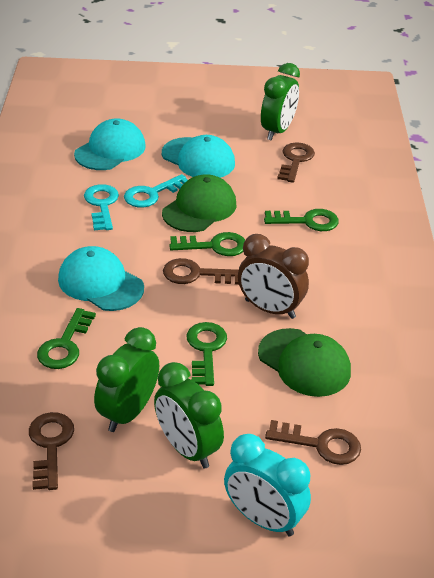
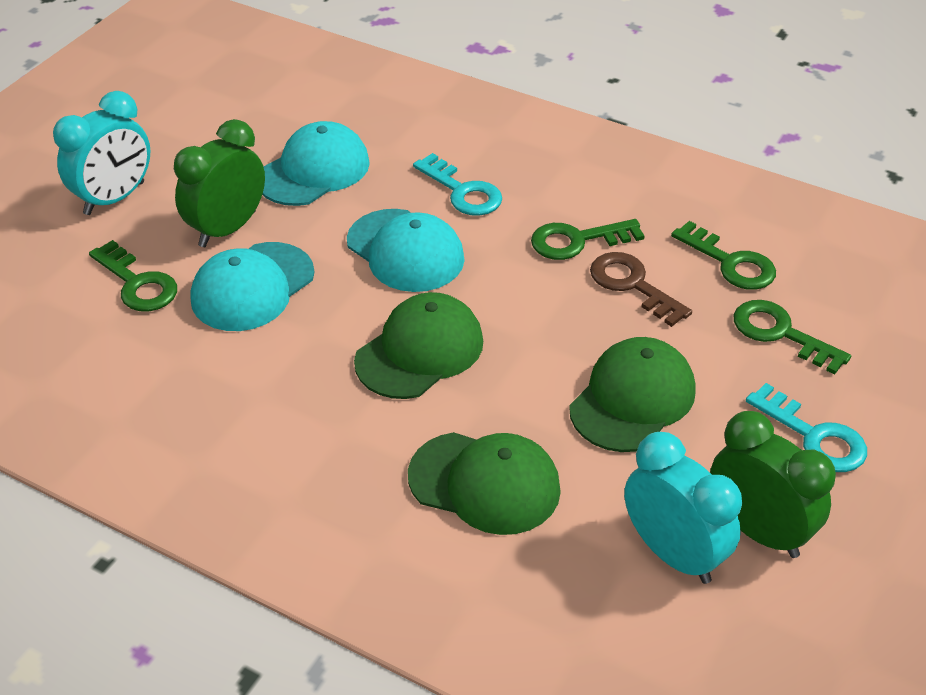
brown clock: [238,234,309,319] = 1 -> none = 0
brown key: [29,412,74,490] [163,258,239,285] [265,420,361,465] [277,143,315,183] = 4 -> [590,252,692,327] = 1
green cap: [162,174,236,232] [258,328,351,397] = 2 -> [354,292,483,399] [408,432,561,535] [569,337,696,452] = 3
green clock: [94,327,159,432] [154,362,224,469] [261,63,300,141] = 3 -> [174,119,265,247] [710,411,836,558] = 2
turquoise clock: [224,434,311,536] = 1 -> [53,91,150,215] [624,432,742,584] = 2

